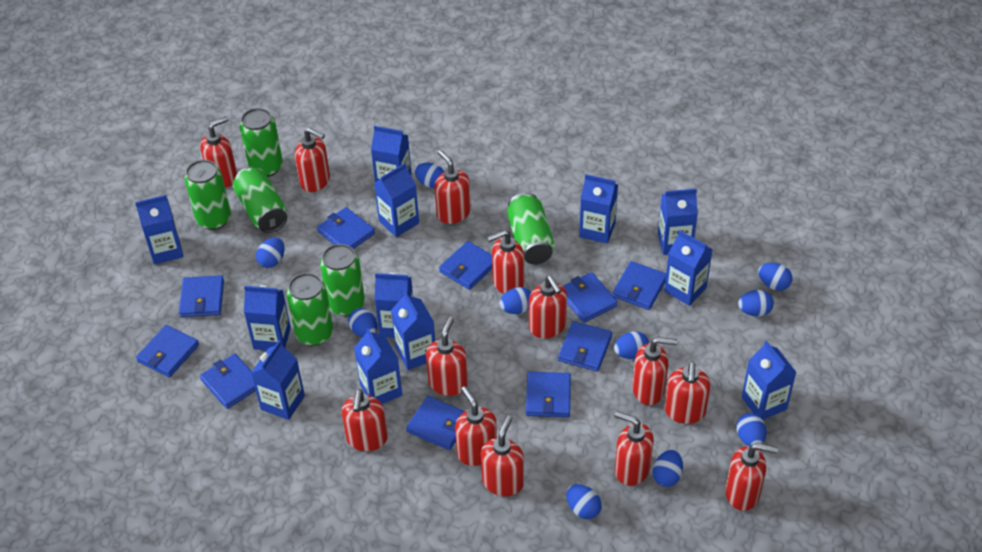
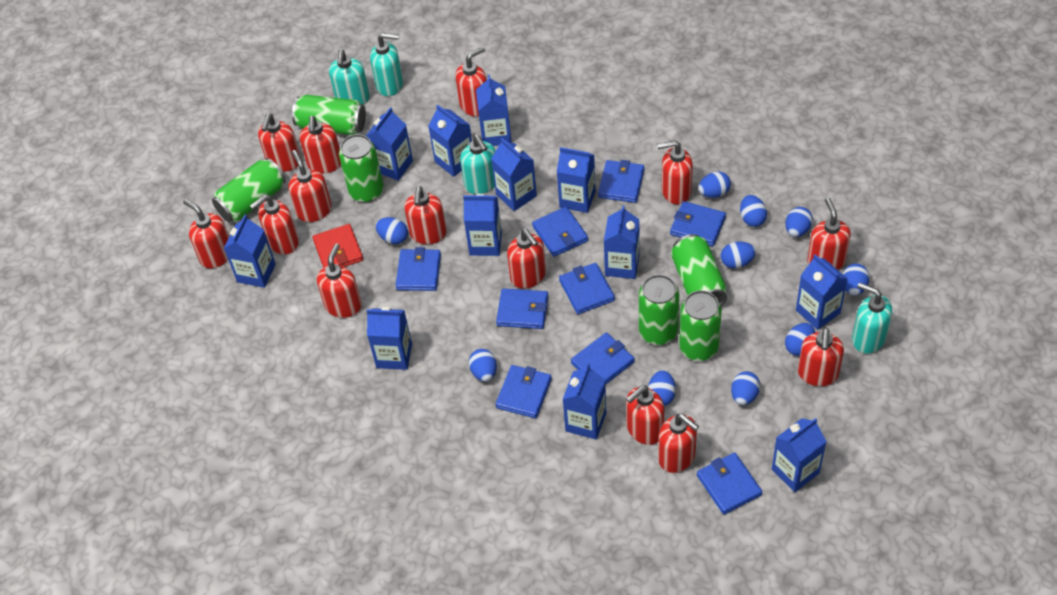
blue wallet: [136,325,199,377] [179,275,224,317] [200,353,256,409] [317,207,375,249] [406,396,465,450] [439,241,492,290] [526,372,571,417] [558,321,612,371] [563,272,618,322] [612,261,666,310] = 10 -> [395,247,441,291] [495,365,552,418] [496,288,548,329] [532,207,588,257] [559,263,615,314] [571,333,634,385] [598,160,644,203] [670,201,726,246] [697,452,762,515] = 9
red soap dispenser: [200,116,237,187] [295,128,330,192] [342,389,388,451] [426,317,468,396] [434,150,471,224] [455,386,497,466] [481,415,524,496] [487,230,524,294] [529,276,567,338] [614,411,654,486] [632,337,677,405] [665,361,711,424] [725,443,778,511] = 13 -> [183,199,229,268] [250,194,299,254] [258,114,301,172] [288,150,332,222] [300,116,341,174] [317,244,362,318] [404,186,447,244] [455,47,487,117] [507,229,546,288] [626,386,664,445] [657,140,693,204] [658,414,699,473] [798,328,844,386] [807,198,851,270] = 14
red wallet: none = 0 -> [312,224,363,268] = 1
turquoise soap dispenser: none = 0 -> [329,49,370,105] [370,33,403,96] [460,135,495,194] [852,282,892,354] = 4

